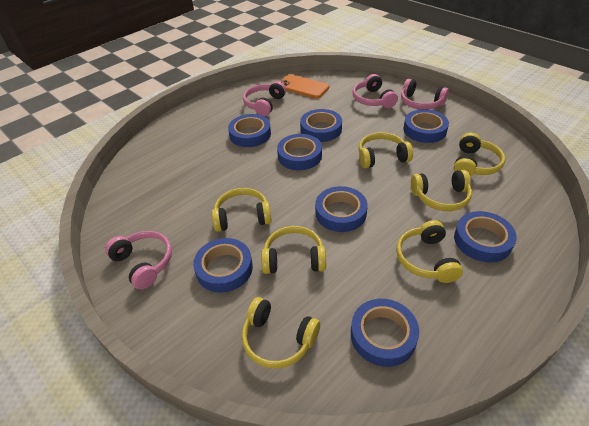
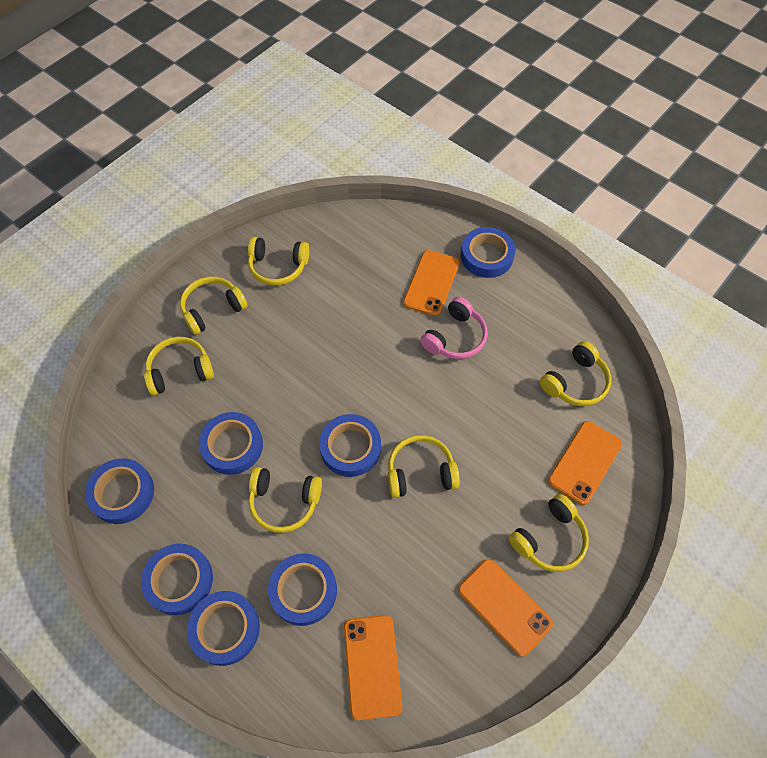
blue tape: [193,238,253,293] [228,114,271,147] [277,134,322,170] [300,109,342,142] [315,186,368,232] [351,299,419,367] [403,109,449,143] [454,211,517,262] = 8 -> [85,458,154,524] [141,544,213,615] [187,591,260,666] [199,412,263,475] [268,554,337,626] [319,414,381,477] [461,227,515,278] = 7
orange phone: [280,74,330,99] = 1 -> [344,615,402,720] [403,250,460,316] [458,559,553,657] [548,421,622,505] = 4
pink headphones: [105,231,172,289] [243,81,286,116] [353,74,398,108] [401,79,449,109] = 4 -> [420,297,488,359] = 1

